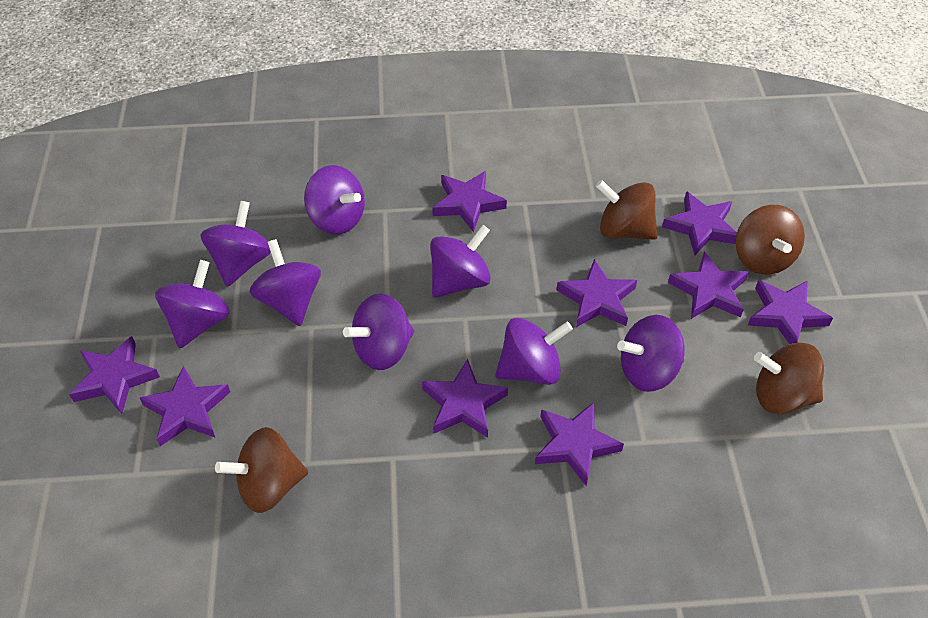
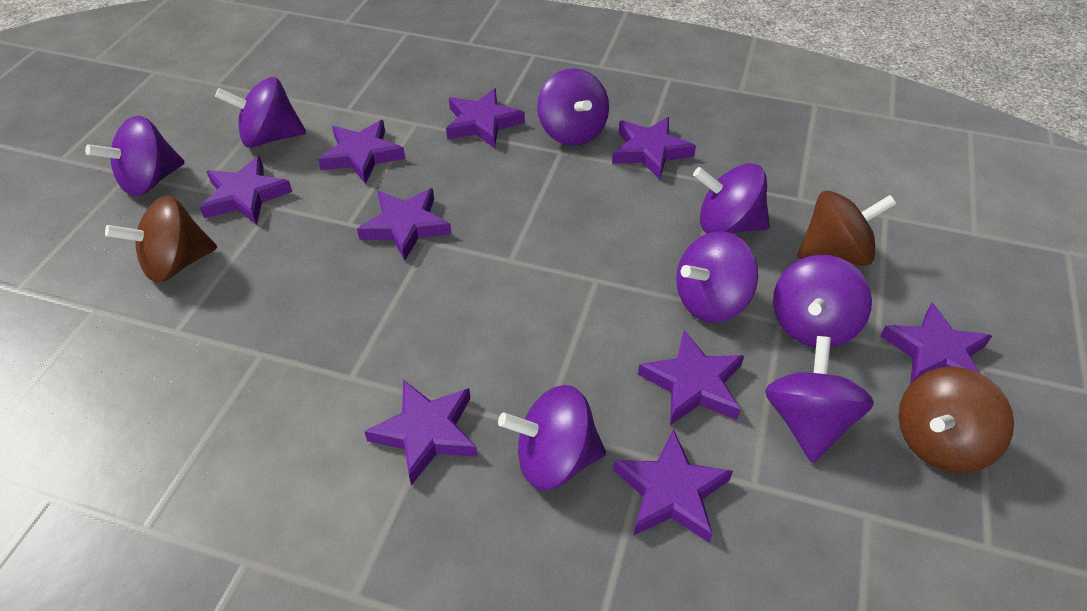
brown spinning top: [215,427,308,513] [596,180,658,240] [736,205,805,275] [754,343,824,414] = 4 -> [105,195,217,283] [797,191,896,266] [899,366,1014,473] = 3

